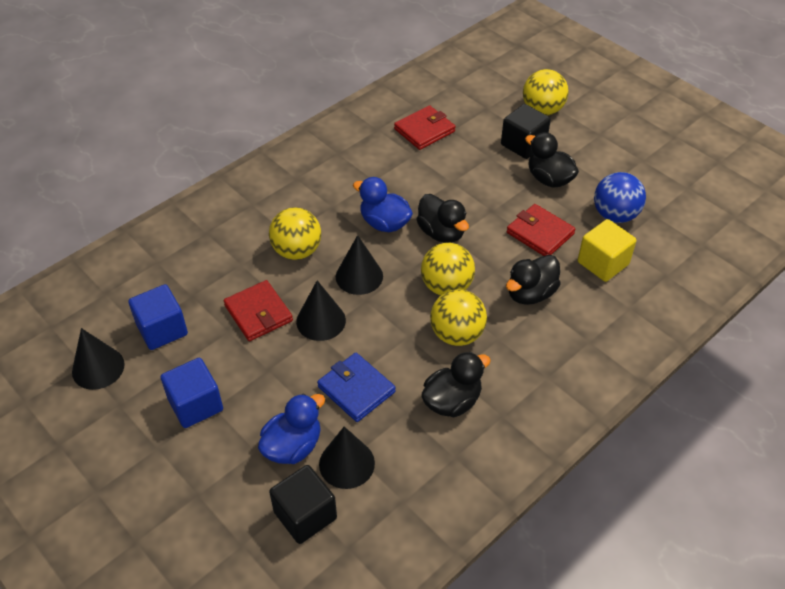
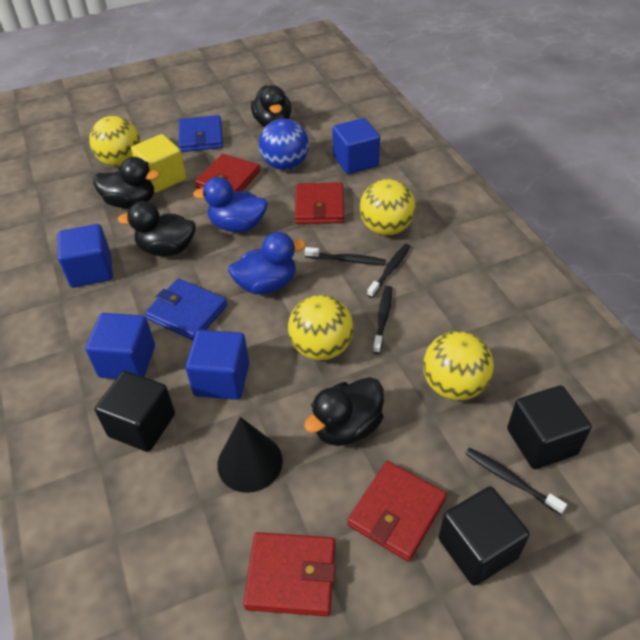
black cone: [72,328,125,390] [296,280,346,341] [319,427,375,489] [336,235,383,295] = 4 -> [217,417,283,493] = 1
black cube: [269,465,337,544] [501,104,551,159] = 2 -> [95,371,175,452] [438,486,530,586] [507,385,592,469] = 3
black toothbrush: none = 0 -> [305,247,386,265] [367,244,411,298] [373,286,392,354] [465,448,567,515] = 4
blue cube: [128,284,188,350] [161,358,223,428] = 2 -> [58,224,113,288] [85,313,155,379] [185,330,249,400] [332,118,380,174] = 4
blue wallet: [317,352,396,422] = 1 -> [145,278,227,340] [179,115,223,152] = 2
red wallet: [224,280,293,341] [394,105,456,150] [507,204,575,256] = 3 -> [195,154,260,193] [243,532,336,616] [295,182,344,224] [348,461,447,562] = 4

